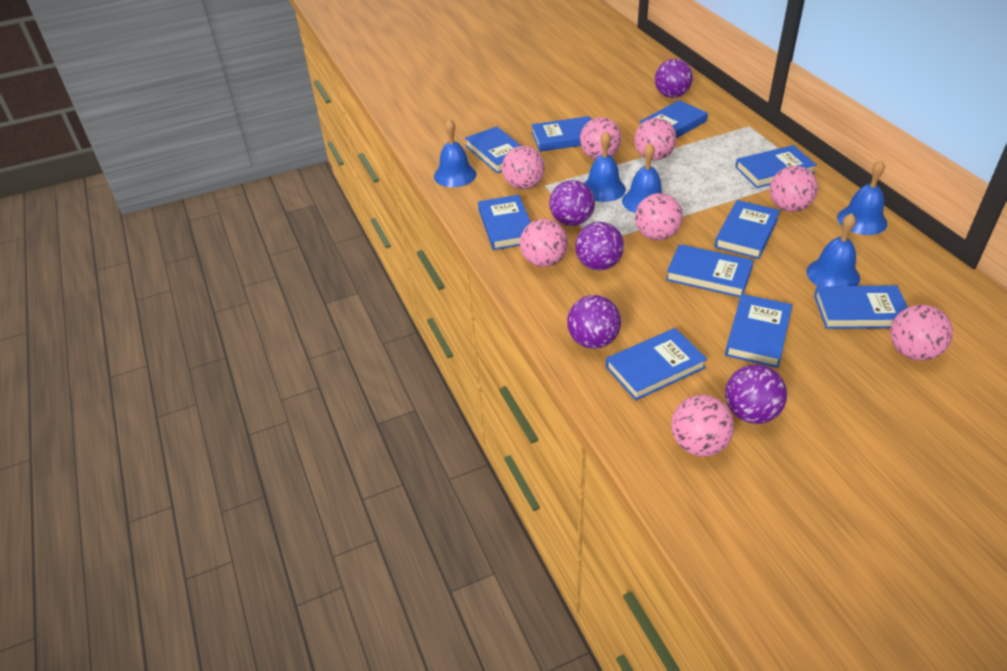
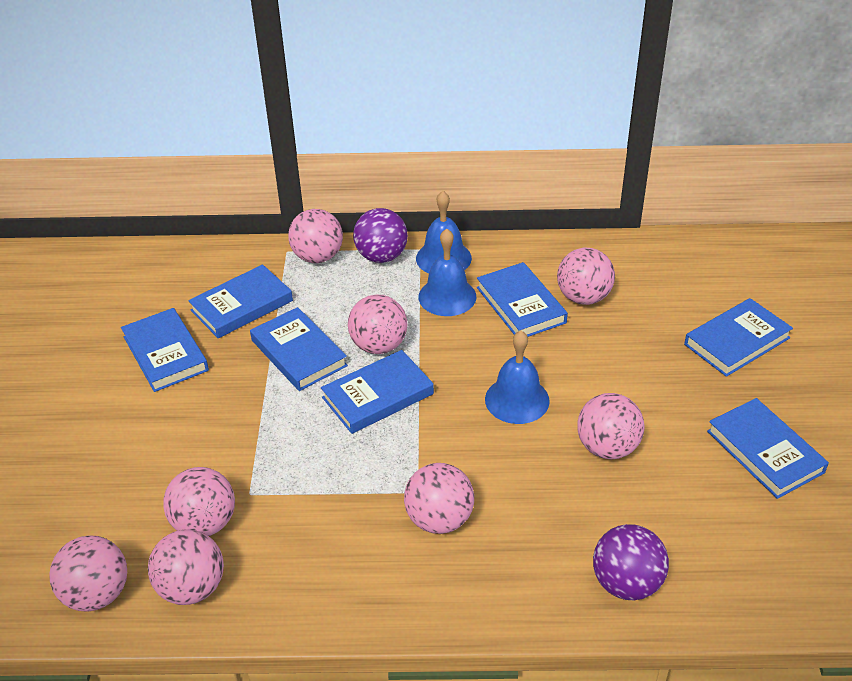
blue bell: [434,118,476,187] [584,131,626,202] [622,143,662,213] [807,213,860,286] [837,160,887,235] = 5 -> [416,191,472,273] [418,229,476,316] [485,331,550,424] = 3
blue book: [465,126,521,173] [478,195,531,250] [531,116,592,152] [606,328,707,400] [639,100,708,138] [666,244,754,297] [714,200,780,259] [725,294,792,368] [735,145,817,188] [814,285,908,329] = 10 -> [121,308,209,392] [188,265,293,338] [250,307,348,391] [321,350,434,434] [477,262,568,337] [684,298,793,377] [707,398,829,499] = 7
purple ball: [549,180,595,226] [567,295,621,349] [575,222,624,270] [655,59,693,98] [725,364,787,424] = 5 -> [353,208,408,263] [593,524,669,600] = 2

